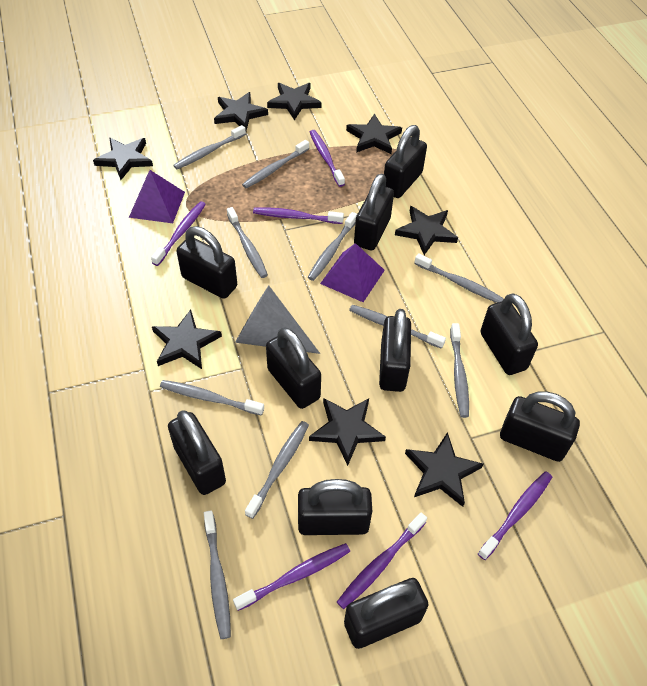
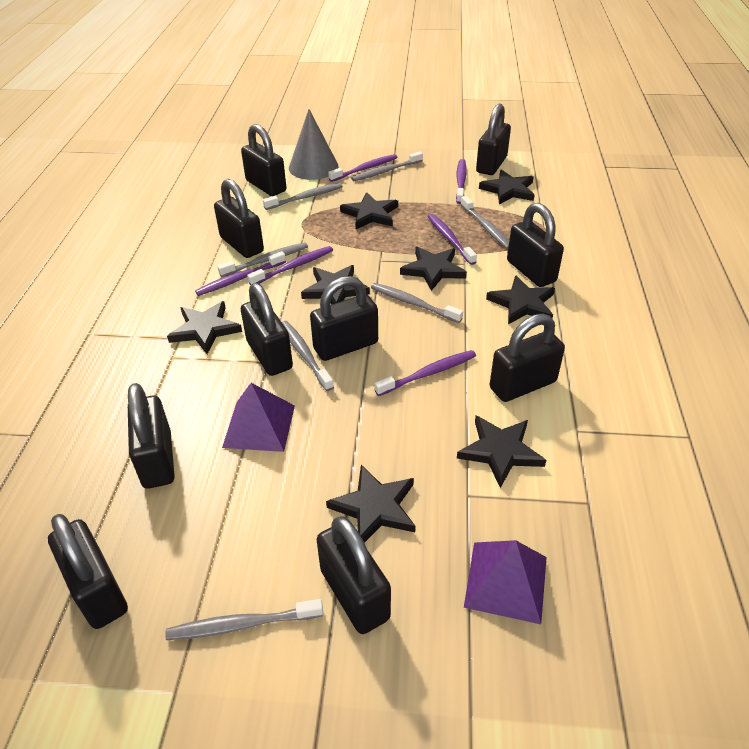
grey toothbrush: [160,380,264,416] [173,125,246,169] [204,510,231,639] [227,207,268,278] [242,140,309,189] [245,421,309,519] [308,212,357,281] [349,305,446,349] [414,253,504,303] [450,323,469,418] = 10 -> [165,599,323,640] [217,243,308,277] [263,183,343,210] [282,321,334,391] [351,151,423,181] [371,283,463,323] [460,196,509,249] = 7

